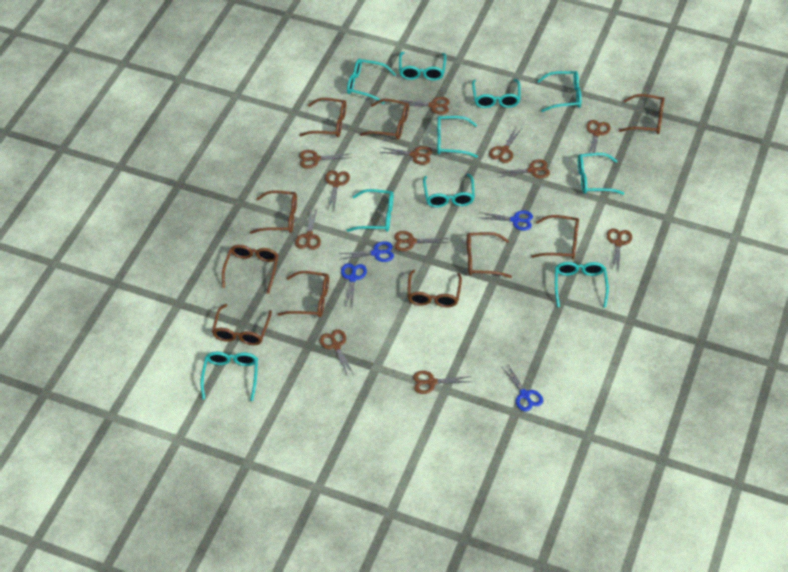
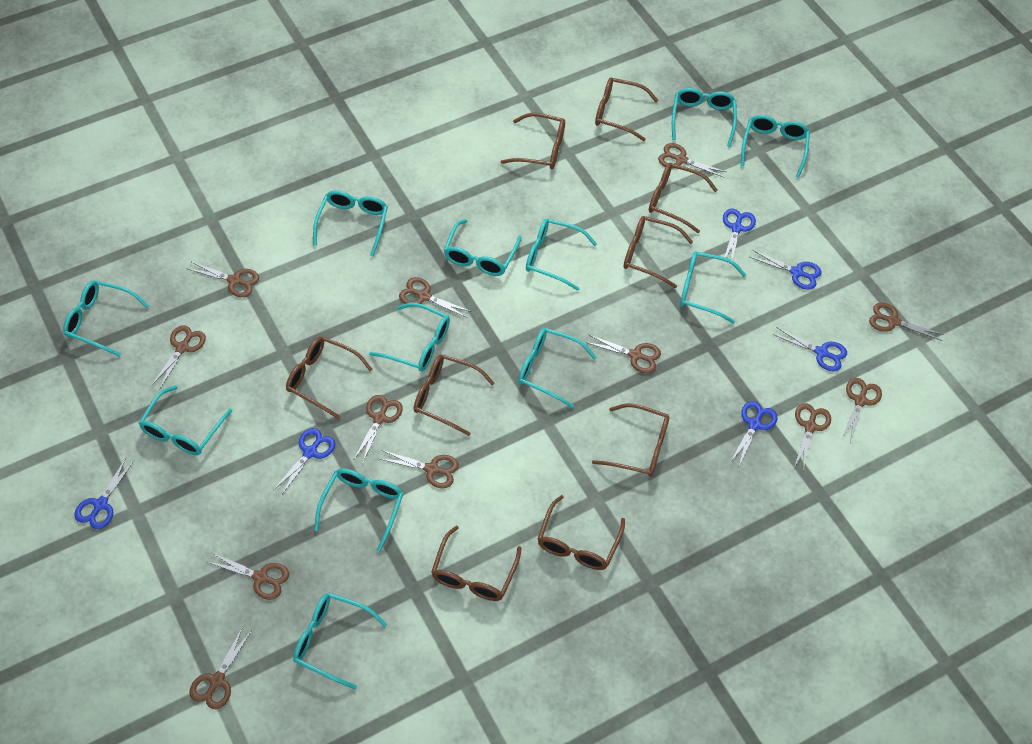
blue scissors: [338,241,394,262] [341,263,367,307] [479,211,533,231] [501,363,543,412] = 4 -> [74,458,135,529] [274,428,335,496] [723,209,756,262] [731,401,777,466] [750,250,822,290] [773,327,847,371] = 6
brown glasses: [212,304,272,345] [222,245,279,294] [250,190,297,234] [278,271,329,317] [300,98,346,138] [360,99,409,140] [407,270,462,307] [467,232,512,278] [531,215,579,259] [619,94,665,134] = 10 -> [286,337,372,419] [414,354,495,436] [431,526,521,601] [501,113,565,169] [538,495,625,570] [592,404,670,477] [595,77,658,141] [623,216,693,288] [649,163,718,233] = 9
turquoise glasses: [201,352,258,401] [346,189,394,232] [347,59,396,104] [399,52,446,81] [423,174,475,207] [437,116,478,158] [472,79,521,108] [537,71,582,112] [555,262,609,308] [578,153,625,195] = 10 -> [63,280,149,357] [139,385,232,455] [293,593,387,689] [313,190,388,257] [314,468,404,552] [369,303,450,372] [444,219,522,276] [518,328,597,408] [526,218,597,291] [672,88,737,147] [680,251,746,324] [741,115,810,178] = 12

